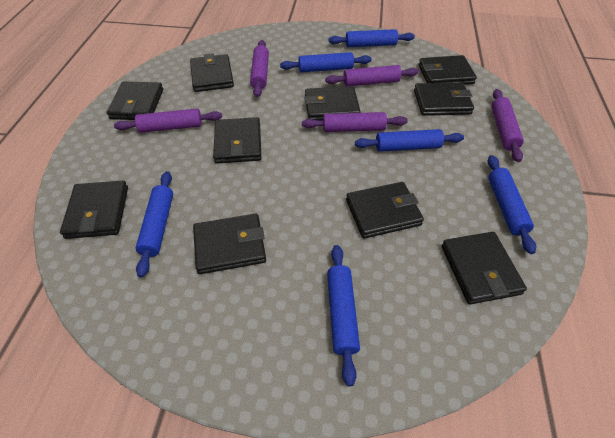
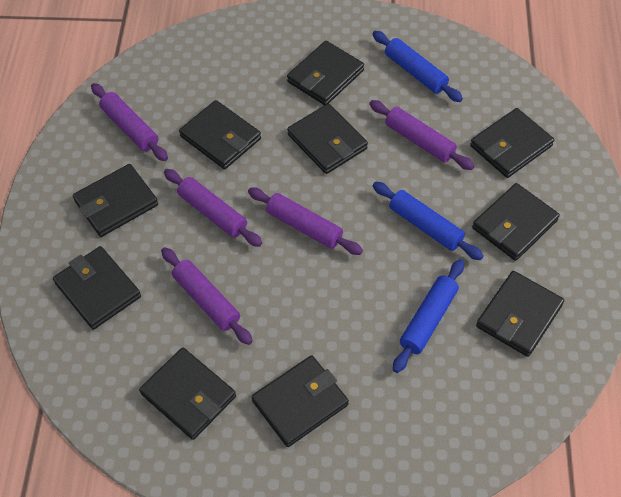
blue rolling pin: [136,171,173,278] [280,52,372,73] [327,245,360,386] [329,29,415,47] [355,129,464,152] [488,155,536,254] = 6 -> [372,31,463,102] [373,182,484,260] [393,259,464,373] = 3

